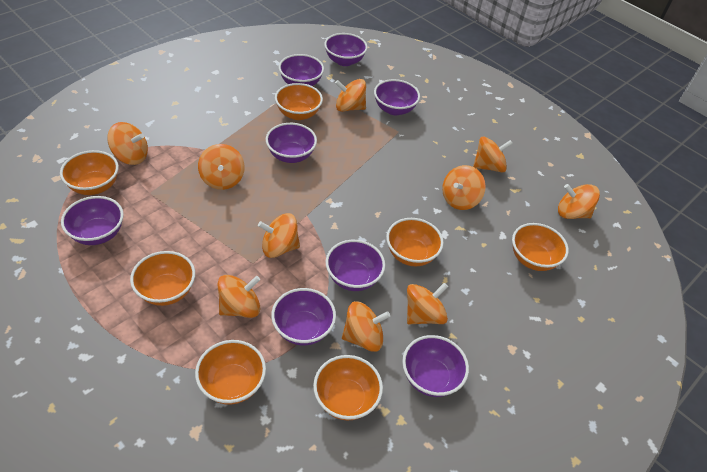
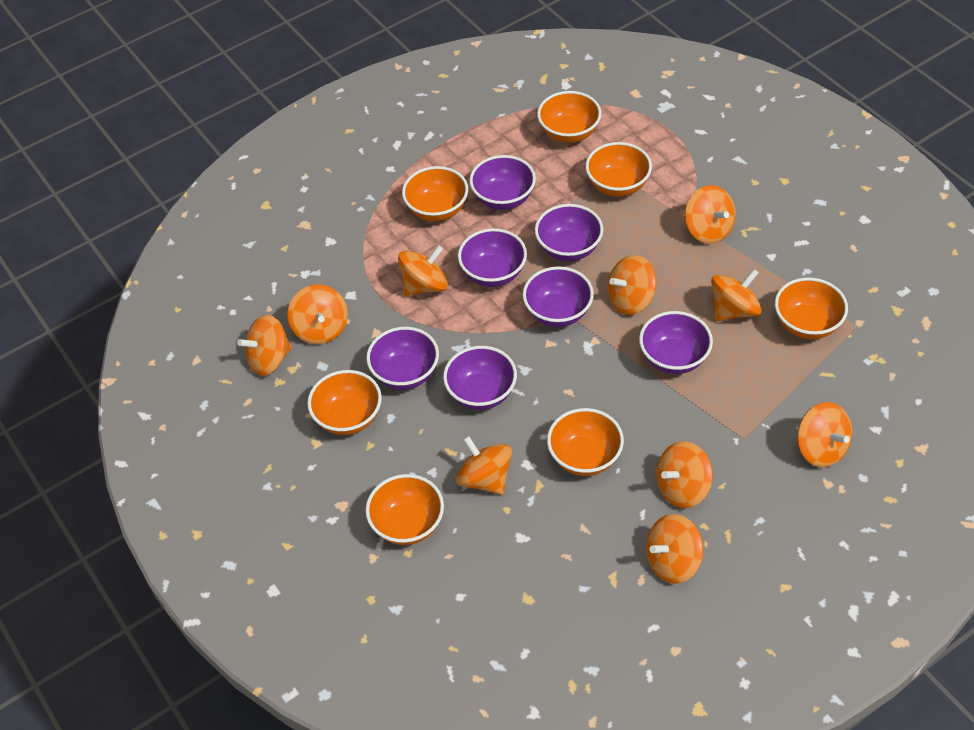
purple bowl: [61,196,124,245] [266,123,317,163] [271,288,336,345] [279,54,324,86] [324,33,368,66] [326,240,385,291] [374,79,420,115] [402,335,469,397] = 8 -> [366,327,439,390] [443,346,517,410] [458,228,527,287] [469,155,536,210] [522,266,594,327] [535,204,603,261] [639,311,713,374] = 7

